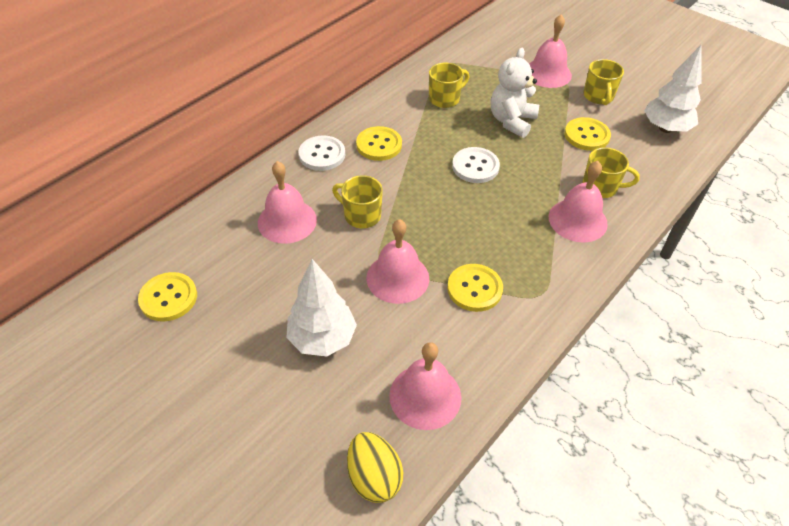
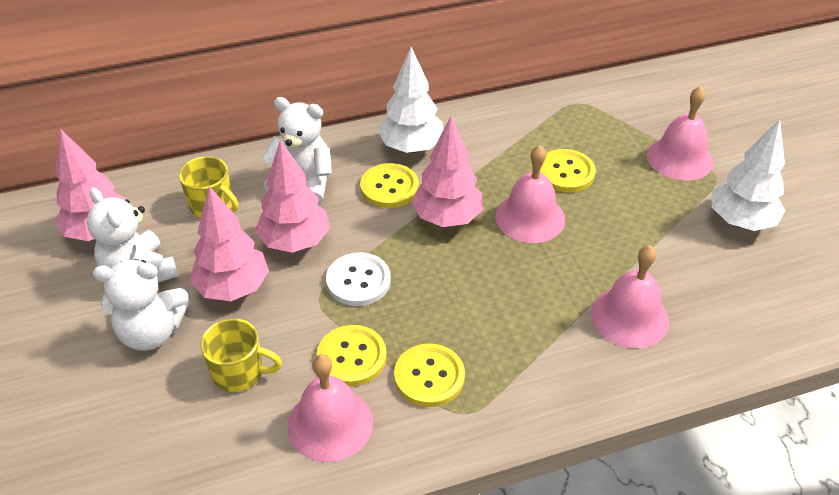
pink bell: [258,161,317,244] [366,219,429,304] [389,342,462,430] [529,14,572,88] [549,161,608,243] = 5 -> [288,354,373,462] [495,145,565,243] [591,245,669,348] [647,86,713,181] = 4
pink tree: none = 0 -> [55,129,128,241] [190,186,269,301] [255,140,330,253] [411,116,483,227] = 4
white button: [299,135,345,171] [452,147,500,183] = 2 -> [326,252,391,306] = 1
white teddy bear: [491,48,539,138] = 1 -> [87,187,178,283] [93,259,189,351] [262,97,332,205] = 3
yellow egg: [347,432,403,503] = 1 -> none = 0
yellow mug: [332,175,383,228] [429,63,469,108] [582,147,640,198] [583,59,624,105] = 4 -> [179,156,239,217] [200,318,282,392] = 2

